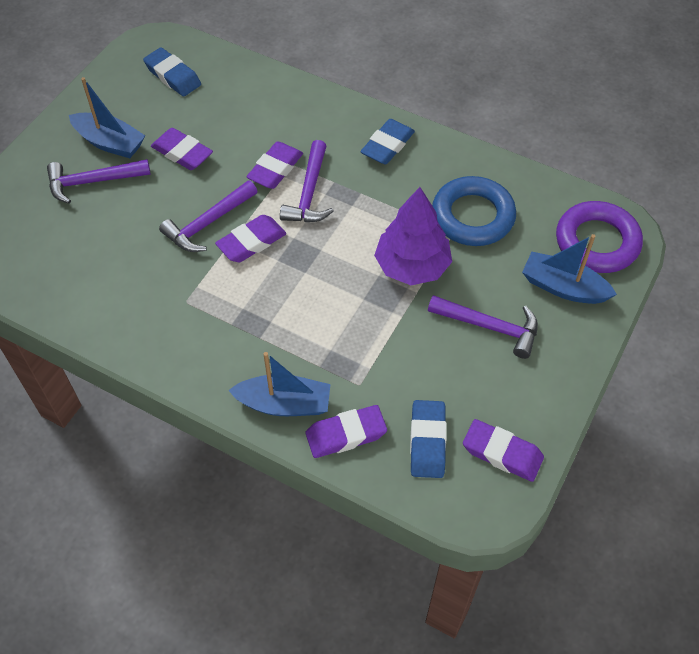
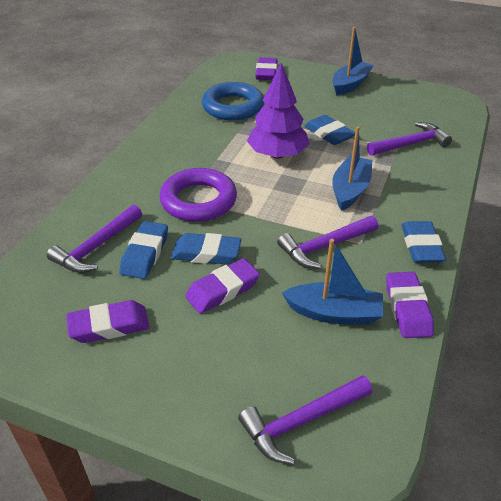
blue eraser: [143,47,201,96] [360,119,415,164] [410,400,447,478] = 3 -> [119,221,168,279] [171,233,241,264] [304,115,355,145] [402,221,446,263] = 4
purple eraser: [151,128,213,170] [215,215,286,262] [247,141,303,189] [306,405,387,458] [463,419,544,482] = 5 -> [66,300,149,343] [185,258,260,314] [255,57,278,80] [386,272,434,338] = 4

